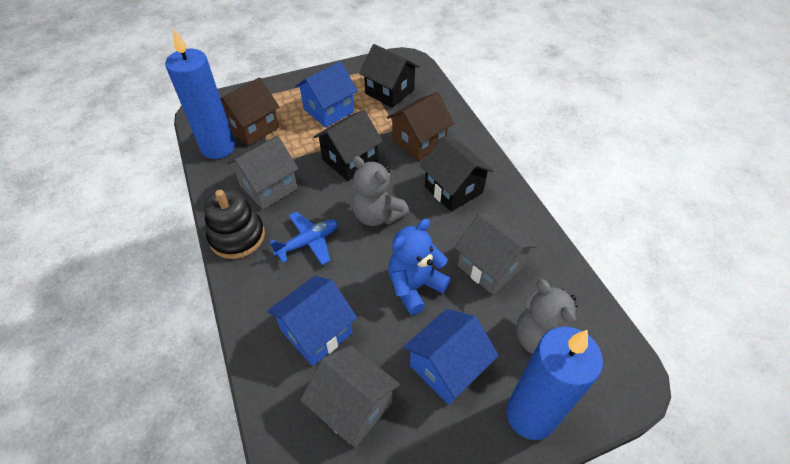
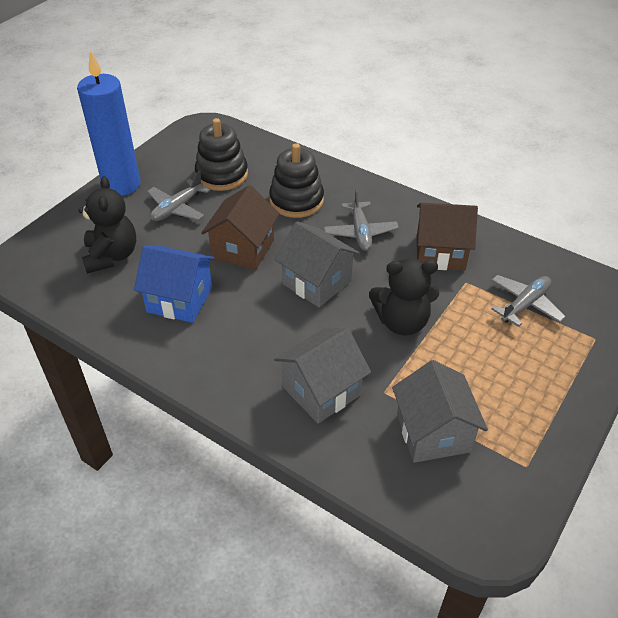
black house: [314,110,383,181] [359,44,420,108] [420,136,494,212] = 3 -> none = 0
black stacking toy: [204,189,265,259] = 1 -> [195,118,248,191] [269,143,324,218] = 2
black teddy bear: none = 0 -> [79,176,136,273] [369,258,439,336] = 2
blue candle: [165,29,235,159] [507,327,603,440] = 2 -> [77,50,141,196] = 1
blue house: [267,276,357,366] [295,61,358,128] [403,309,499,405] = 3 -> [134,245,214,323] = 1
blue plane: [270,212,338,265] = 1 -> none = 0
blue teddy bear: [388,218,451,315] = 1 -> none = 0
grey plane: none = 0 -> [148,171,210,221] [324,189,399,251] [491,275,566,327] = 3
grey teddy bear: [352,156,409,226] [516,279,578,354] = 2 -> none = 0

